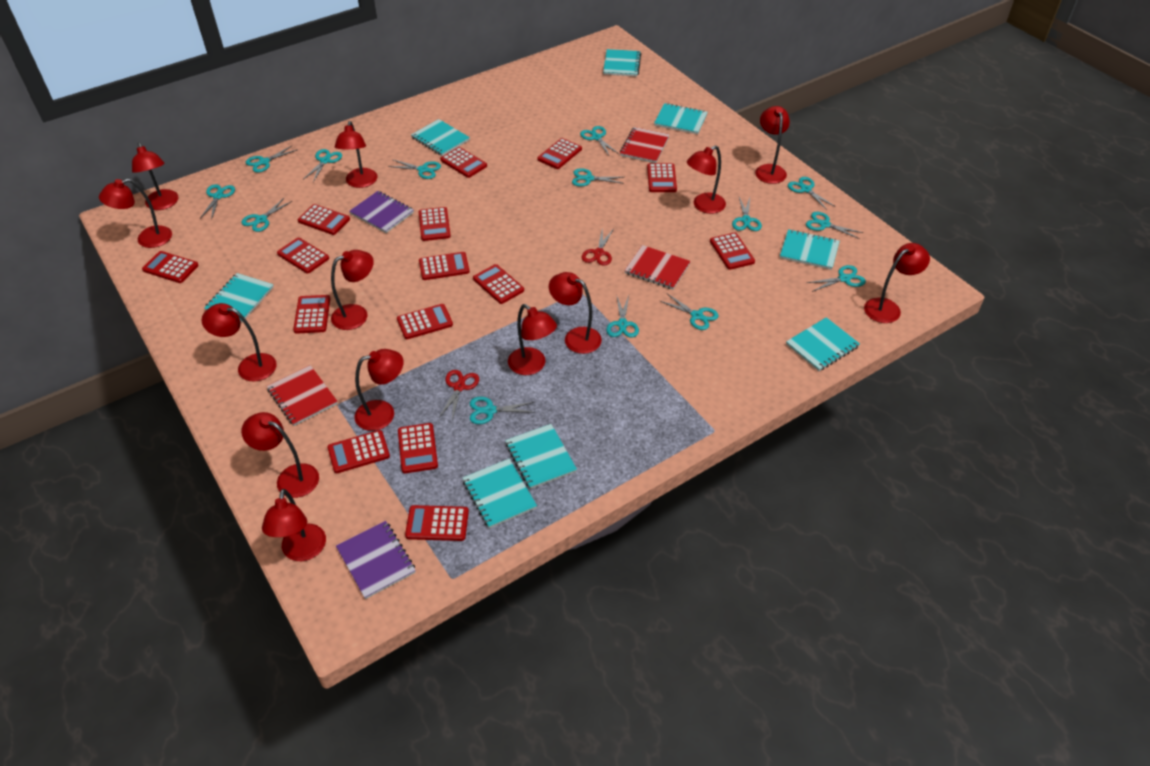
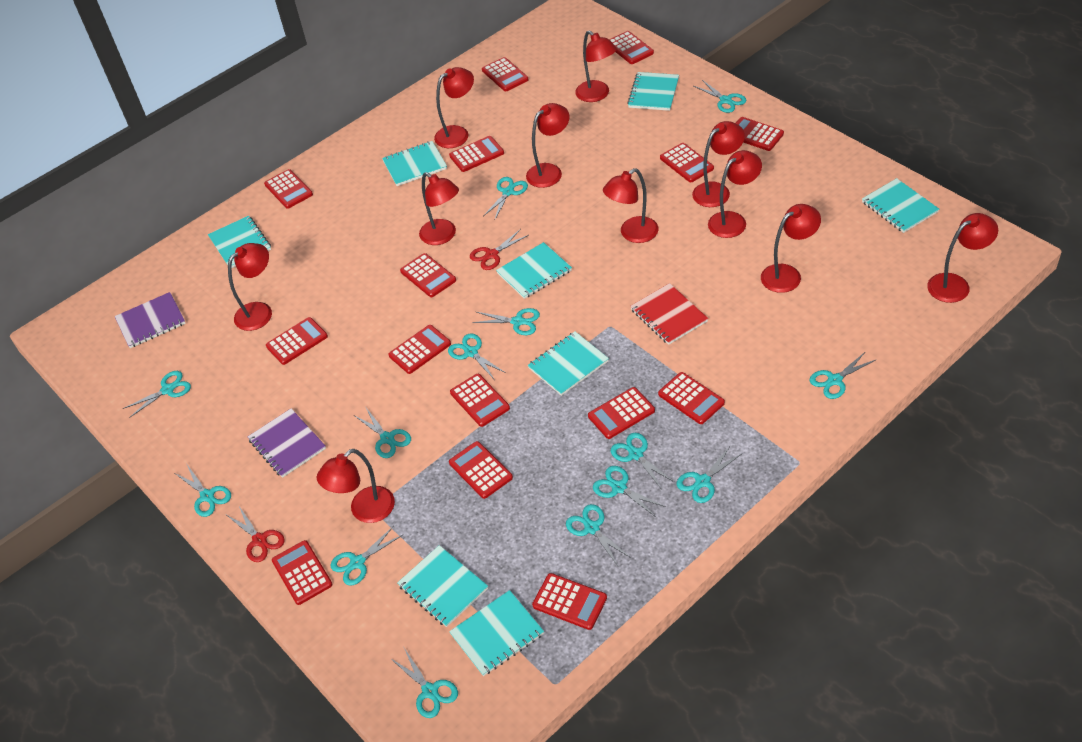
red lamp: [99,178,172,248] [132,143,178,210] [202,303,277,382] [241,412,319,498] [262,489,326,561] [331,250,374,330] [335,121,377,188] [354,349,404,431] [508,304,557,375] [549,272,602,354] [687,145,726,214] [755,106,790,184] [864,243,930,323] = 13 -> [228,243,272,331] [317,449,395,523] [419,172,459,245] [434,67,474,148] [526,103,570,188] [575,30,617,102] [603,168,659,243] [692,121,745,207] [708,150,762,238] [761,204,821,293] [927,213,998,303] = 11
red notebook: [267,365,338,426] [620,127,670,163] [624,245,691,290] = 3 -> [630,283,708,345] = 1

